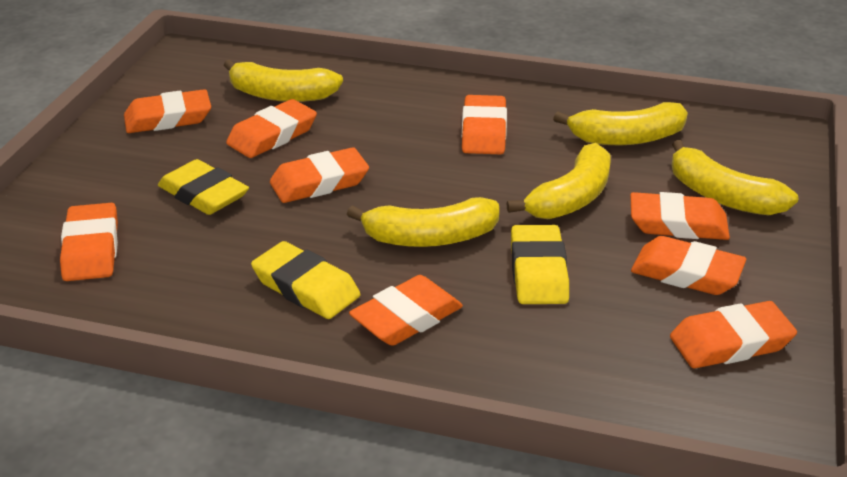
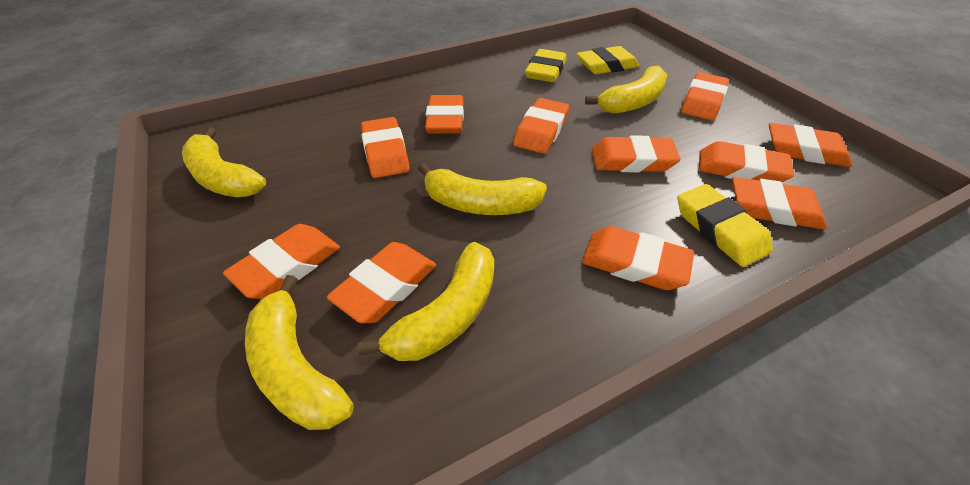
orange eraser: [60,203,118,281] [124,89,211,133] [226,99,317,158] [270,147,369,203] [349,275,463,346] [462,95,507,154] [630,192,730,240] [631,236,746,295] [670,301,797,368] = 9 -> [223,224,340,299] [327,242,436,323] [361,117,410,178] [425,95,464,134] [513,98,569,154] [582,226,694,290] [592,135,681,173] [681,72,729,121] [699,141,794,182] [732,177,827,230] [769,123,852,167] = 11

